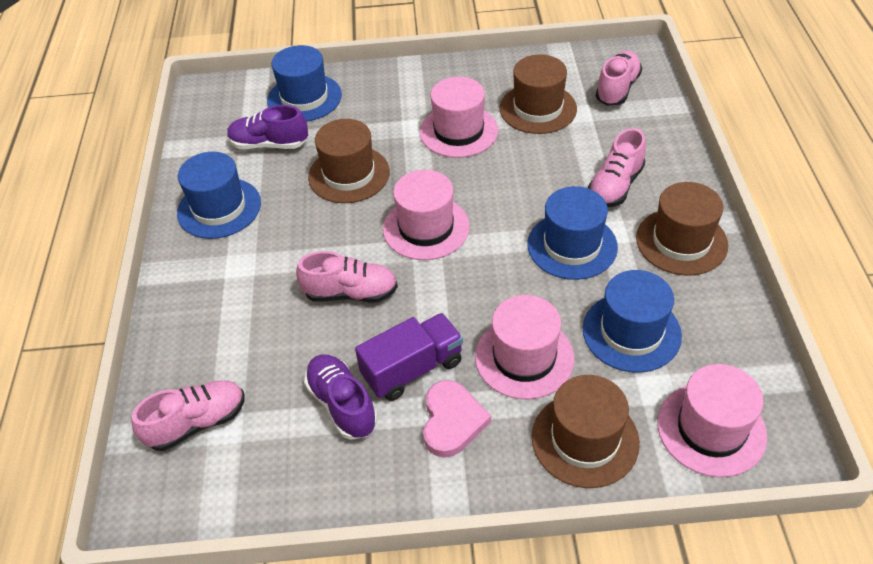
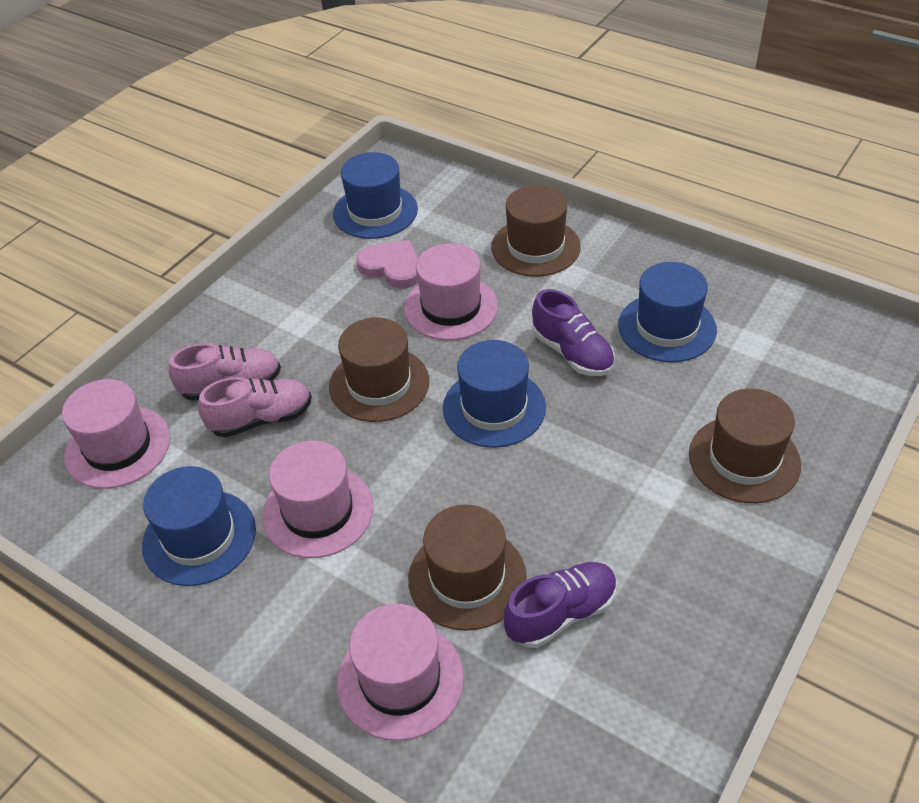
pink shoe: [132,380,245,451] [296,251,398,303] [588,128,646,207] [596,51,642,106] = 4 -> [168,343,281,401] [198,377,312,437] = 2
purple truck: [355,313,463,401] = 1 -> none = 0

